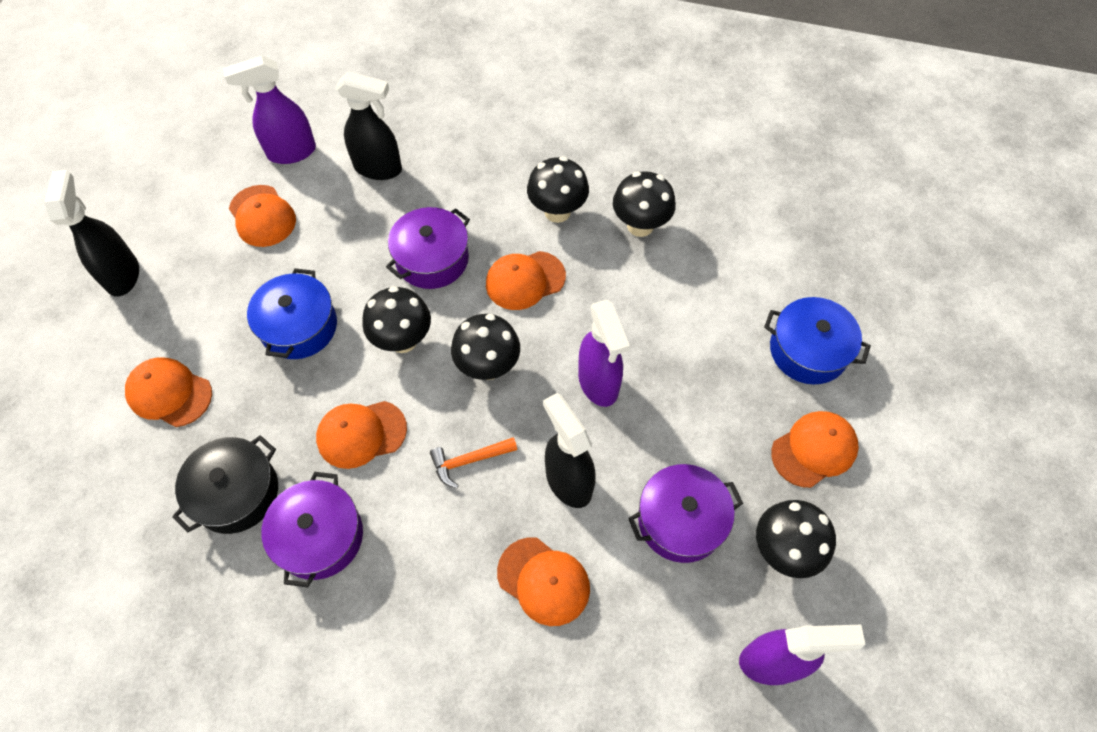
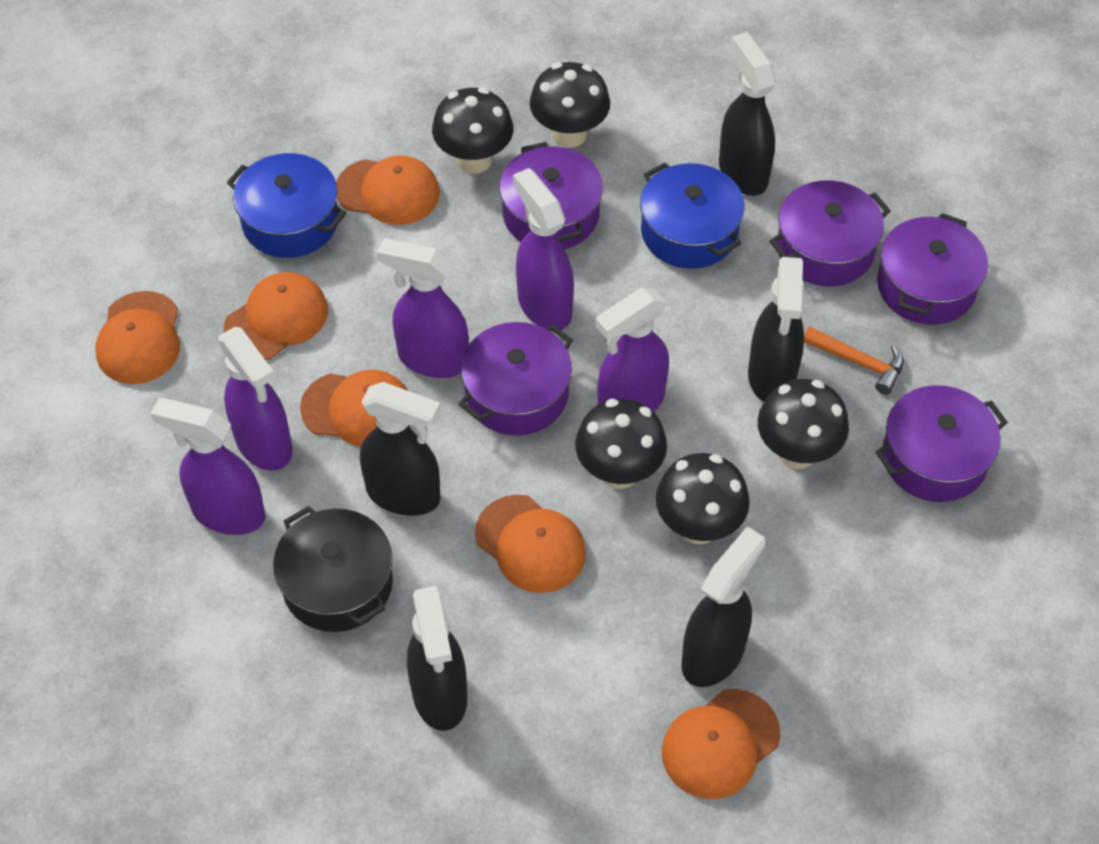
black spray bottle: [44,170,139,297] [335,71,402,180] [543,393,596,508] = 3 -> [360,382,441,516] [407,586,467,731] [681,526,765,687] [719,32,776,196] [748,257,805,402] = 5
purple pot: [261,472,363,588] [386,207,470,289] [628,464,743,563] = 3 -> [459,322,573,436] [499,142,603,249] [769,180,890,286] [875,385,1008,502] [877,213,988,325] = 5
purple spray bottle: [223,55,316,164] [578,299,630,407] [739,625,865,685] = 3 -> [150,398,265,535] [218,327,292,471] [377,238,469,378] [513,168,574,331] [596,288,669,412] = 5

